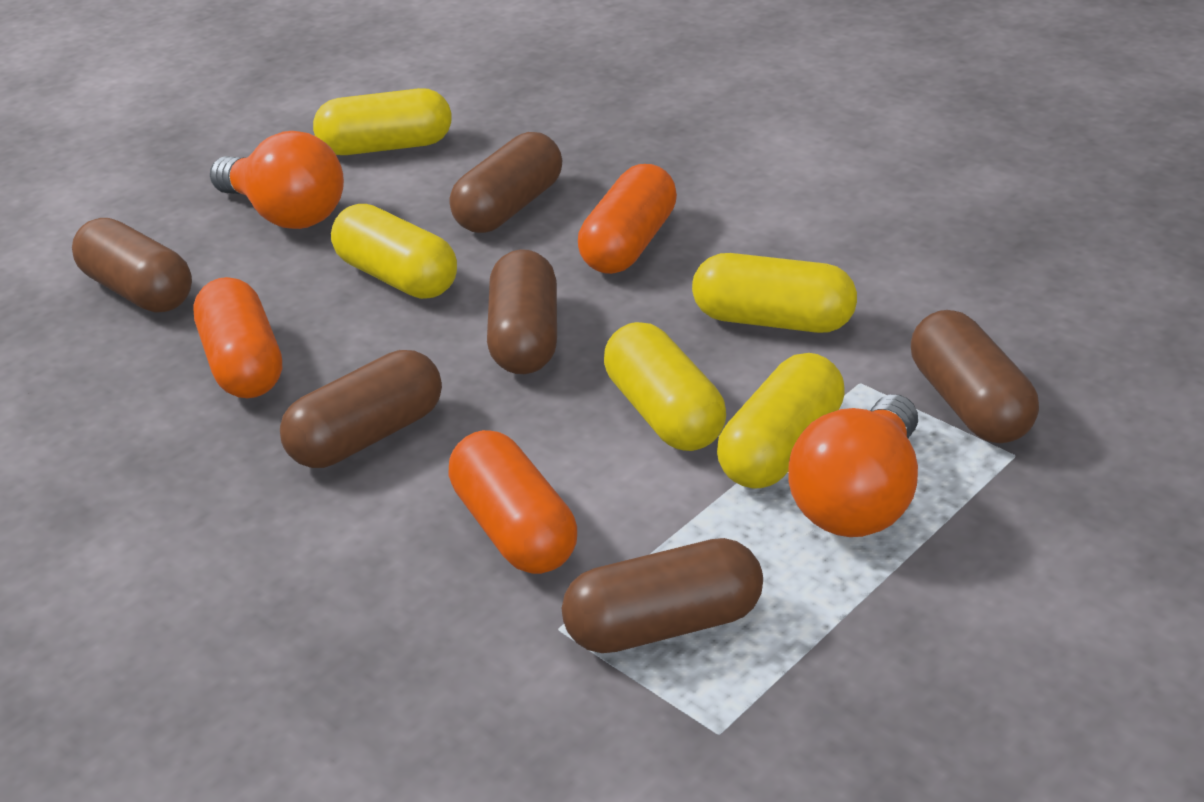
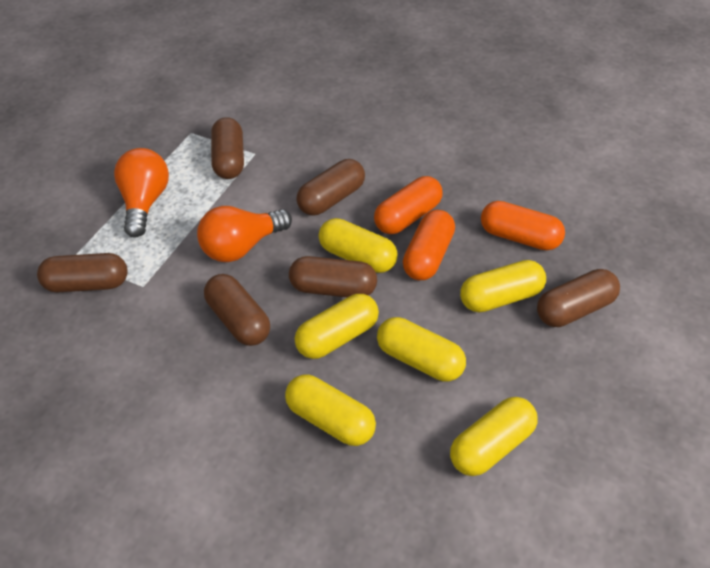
yellow capsule: [313,88,452,155] [331,204,457,299] [604,322,726,451] [692,253,857,333] [717,353,844,489] = 5 -> [285,374,376,446] [295,294,379,359] [319,218,398,273] [377,317,466,382] [450,397,538,476] [460,260,546,313] = 6

